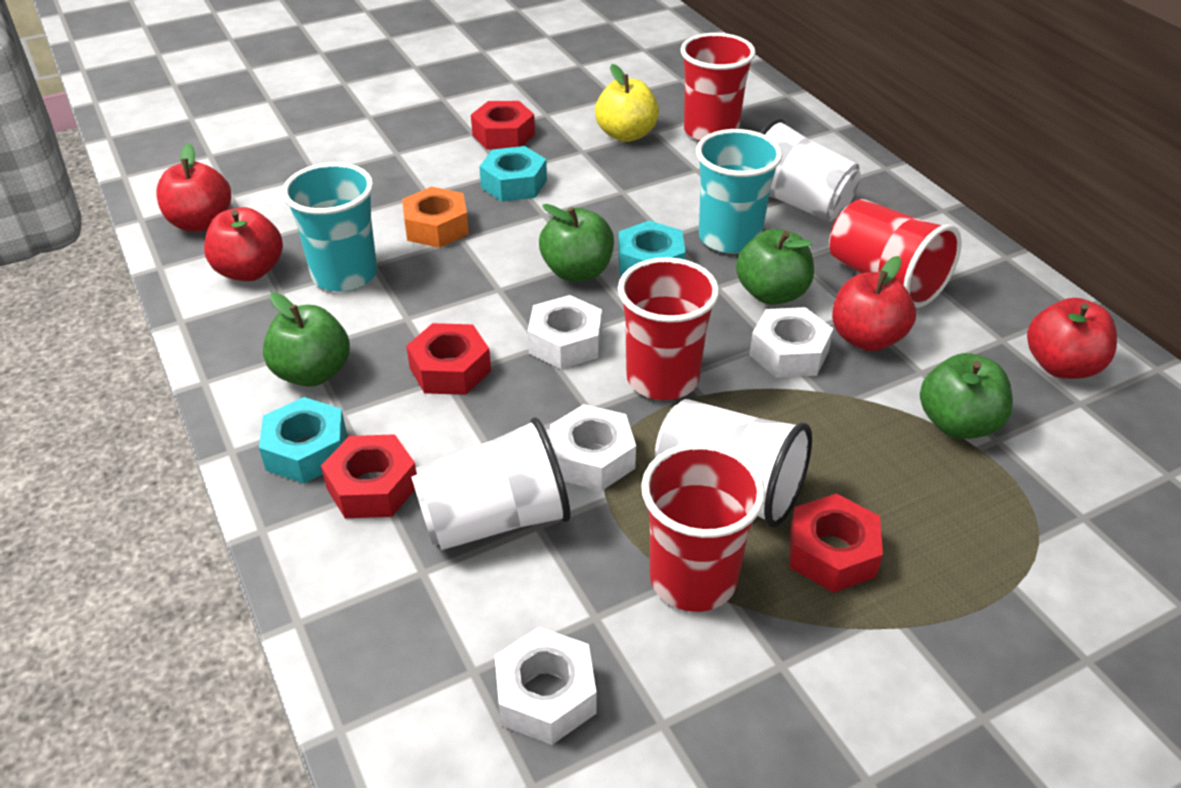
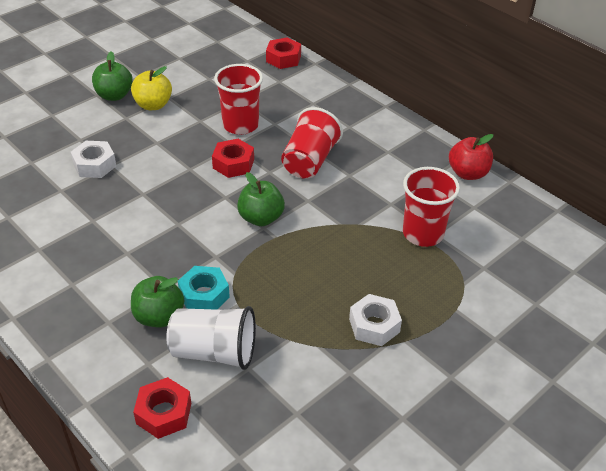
green apple: [263,293,350,387] [539,204,614,282] [736,229,814,305] [920,353,1013,439] = 4 -> [92,51,133,101] [131,276,184,328] [237,172,285,226] = 3
orange nut: [402,187,469,248] = 1 -> none = 0
red apple: [156,143,231,231] [204,207,283,281] [832,256,916,351] [1027,298,1117,379] = 4 -> [449,134,493,180] = 1
red cup: [618,257,719,400] [641,443,765,612] [681,33,756,141] [829,199,962,308] = 4 -> [214,64,263,135] [281,107,343,179] [403,167,460,247] = 3
red nut: [321,434,417,518] [406,323,491,395] [471,101,535,150] [790,493,883,593] = 4 -> [133,377,191,439] [212,139,254,178] [266,38,301,69] = 3
turquoise cup: [282,162,377,292] [696,129,782,254] = 2 -> none = 0
turquoise nut: [259,397,347,483] [479,146,547,202] [618,221,686,276] = 3 -> [178,266,230,310] = 1
white cup: [411,417,571,550] [655,399,812,528] [760,118,861,221] = 3 -> [166,306,256,370] = 1
white nut: [494,627,597,745] [528,295,602,369] [550,404,636,491] [749,307,833,378] = 4 -> [71,141,116,178] [349,294,402,346] = 2

